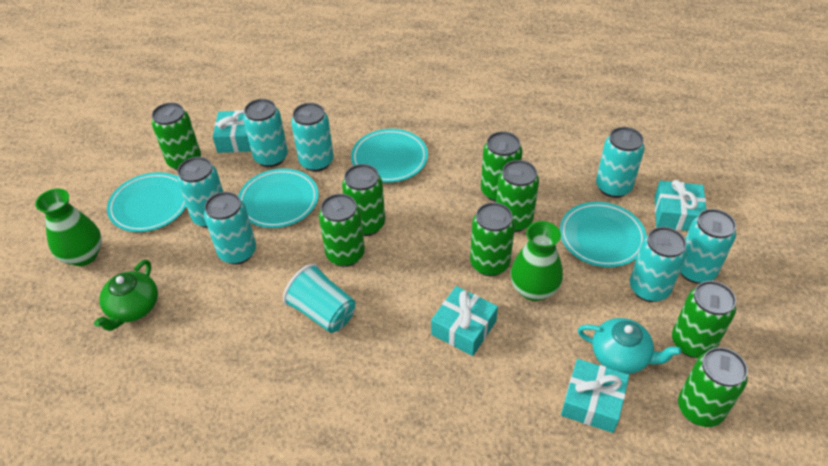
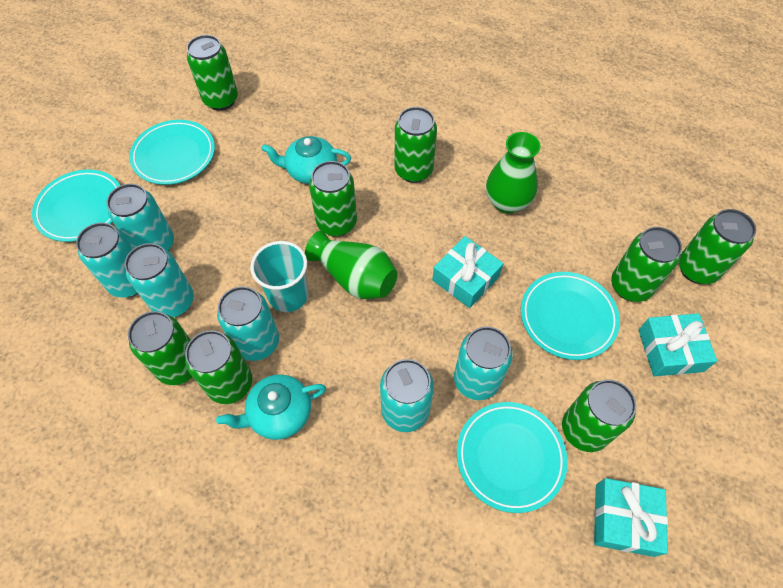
green teapot: [94,260,158,331] = 1 -> none = 0
turquoise can: [177,157,223,228] [204,192,256,265] [243,99,288,167] [291,103,334,172] [596,127,644,198] [630,227,687,302] [680,209,736,284] = 7 -> [76,223,138,298] [107,184,174,251] [124,243,194,317] [217,286,279,361] [380,359,434,432] [454,326,513,400] = 6
turquoise gift: [213,110,251,153] [431,286,498,356] [561,359,629,433] [655,180,706,231] = 4 -> [432,236,504,308] [594,478,668,557] [639,313,717,377] = 3
turquoise teapot: [578,318,681,374] = 1 -> [216,374,326,440] [261,136,351,184] = 2

